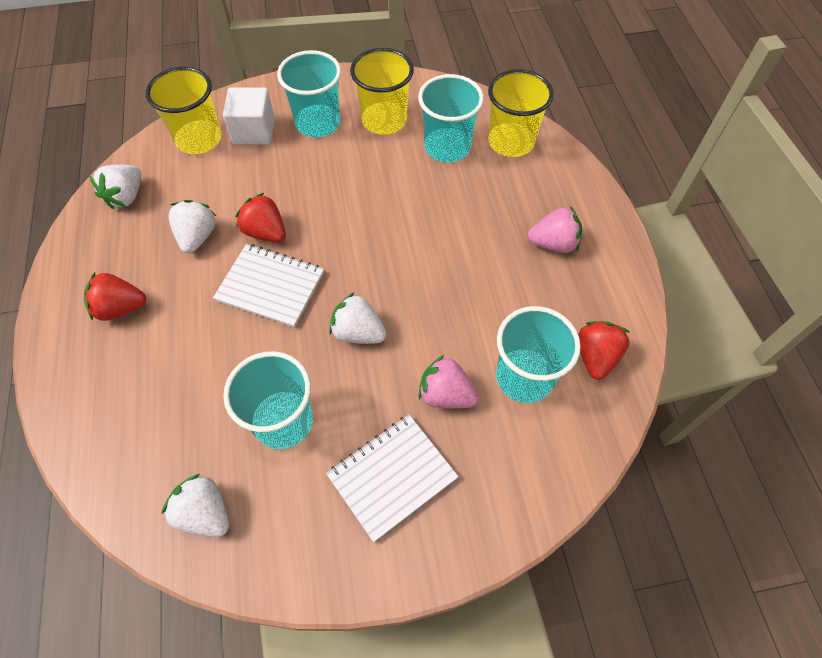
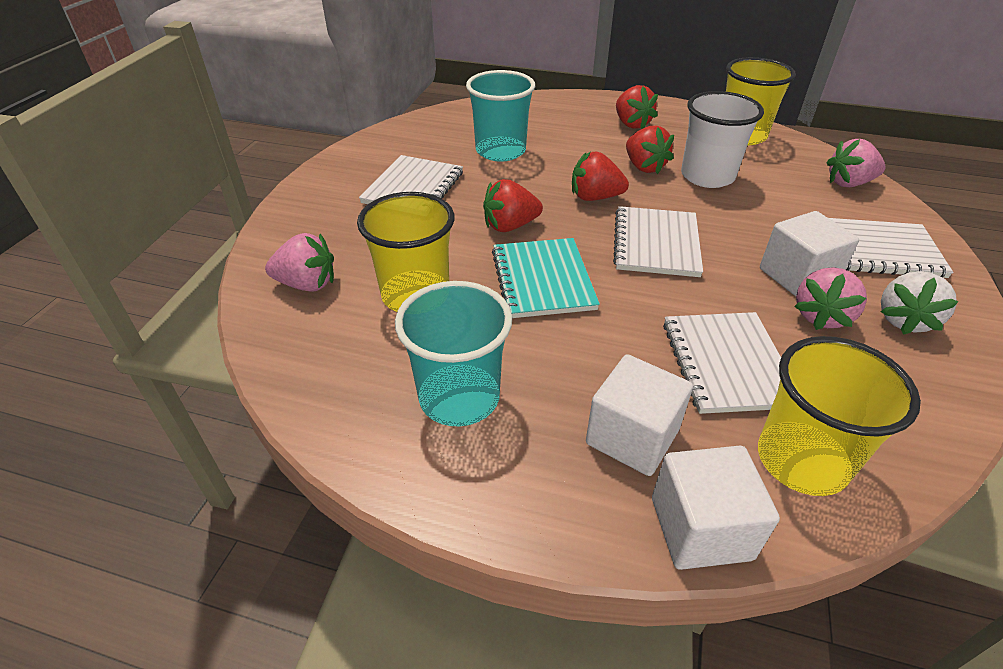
pink strawberry: [418,355,479,409] [528,206,582,253] = 2 -> [265,233,334,292] [794,267,867,330] [826,139,886,187] = 3
red strawberry: [84,272,146,321] [235,193,286,243] [578,321,630,380] = 3 -> [483,179,543,232] [572,152,629,201] [616,85,658,129] [626,126,674,174] = 4
turquoise cup: [223,351,313,449] [277,50,341,137] [418,74,484,162] [496,306,581,403] = 4 -> [395,281,512,426] [466,70,535,162] = 2
turquoise notebook: none = 0 -> [492,238,600,318] = 1
white cube: [223,87,275,145] = 1 -> [586,354,693,476] [652,446,780,570] [760,211,859,297] = 3
white cup: none = 0 -> [681,91,764,188] = 1
white notebook: [213,244,324,328] [326,415,458,542] = 2 -> [359,155,463,204] [613,206,703,277] [663,312,781,414] [829,218,954,278] = 4
white strawberry: [90,165,141,209] [162,474,229,537] [168,200,216,253] [329,292,386,344] = 4 -> [881,271,958,335] = 1

